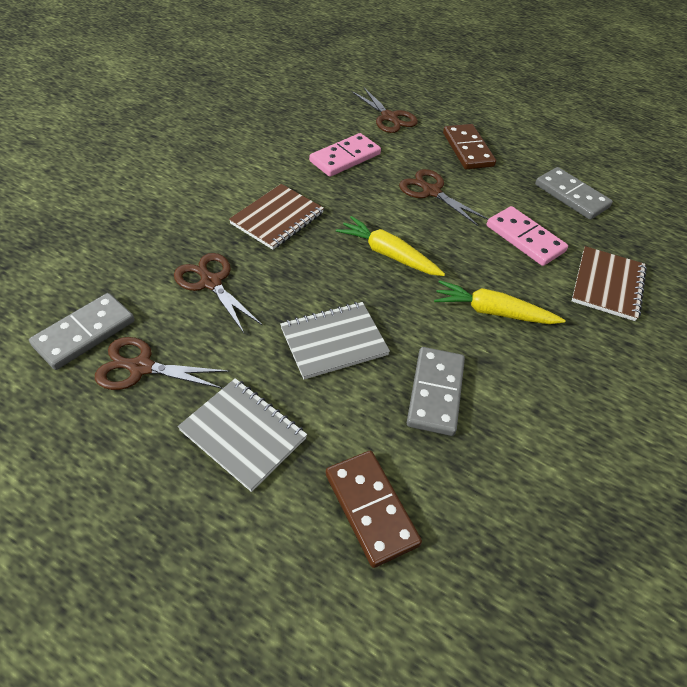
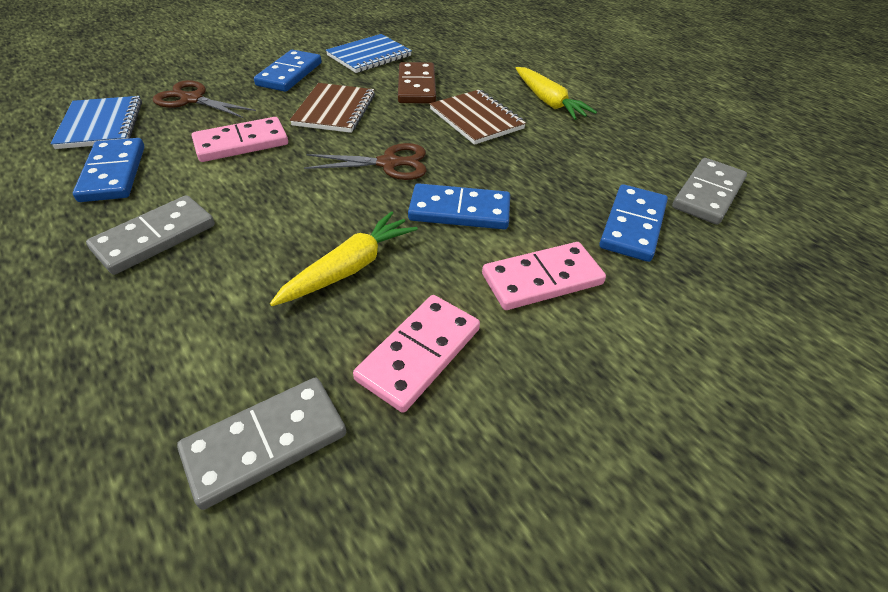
blue domino: none = 0 -> [73,138,145,202] [254,50,322,92] [408,183,510,229] [599,184,668,262] = 4
blue notebook: none = 0 -> [51,96,142,149] [326,34,412,73] = 2
brown domino: [326,451,422,568] [443,124,496,169] = 2 -> [398,62,436,103] = 1
brown scissors: [95,337,230,390] [174,253,263,333] [352,87,418,133] [399,169,488,227] = 4 -> [153,80,256,118] [304,143,426,180] = 2
grey notebook: [178,378,307,492] [280,302,390,379] = 2 -> none = 0
pink domino: [309,133,381,177] [487,206,568,266] = 2 -> [192,117,288,162] [353,295,480,413] [482,242,606,310] = 3

